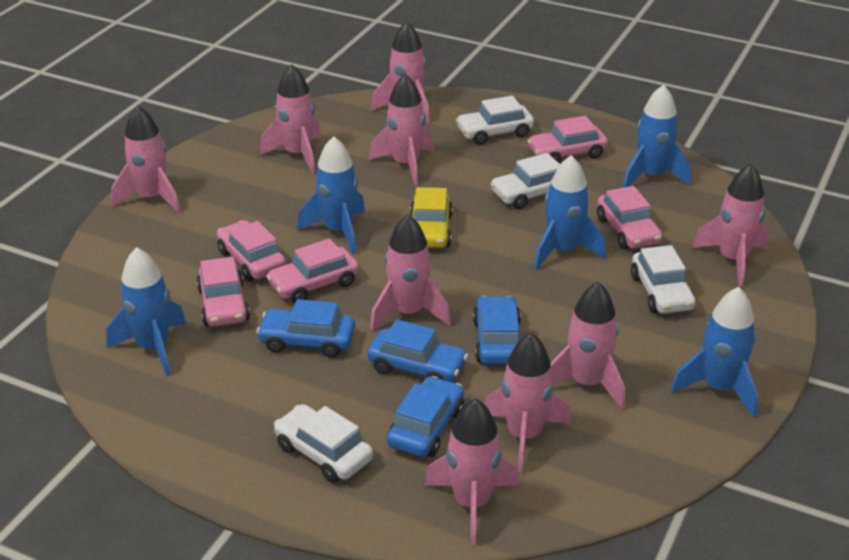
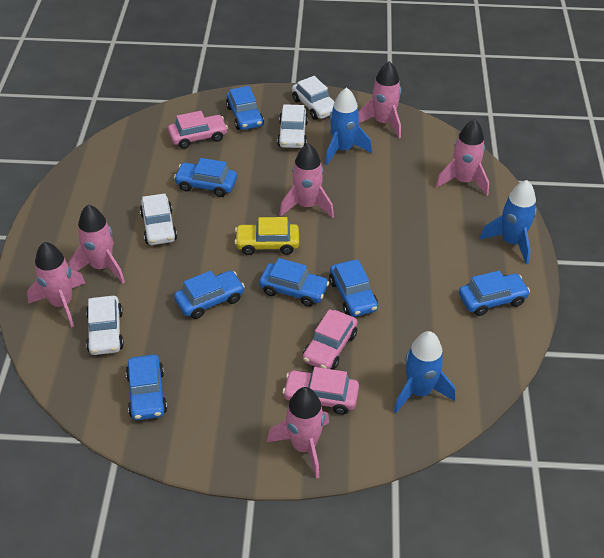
blue car: [256,299,355,358] [367,319,468,382] [387,376,464,457] [473,296,521,364] = 4 -> [126,355,167,420] [174,158,237,197] [174,271,245,319] [226,86,264,130] [259,258,329,307] [329,259,378,317] [459,271,530,316] = 7
blue rocket: [106,247,186,376] [297,136,365,254] [534,155,606,270] [623,84,691,188] [671,287,758,418] = 5 -> [325,87,372,165] [394,331,456,413] [480,180,537,264] = 3
pink car: [196,257,250,327] [217,220,287,281] [266,238,359,303] [527,116,608,163] [597,186,663,249] = 5 -> [168,111,228,149] [283,367,359,415] [303,309,358,370] = 3
pink rocket: [111,105,180,213] [260,64,321,173] [369,74,434,185] [370,214,451,331] [371,21,430,124] [425,399,519,546] [484,333,571,473] [551,282,625,410] [692,164,769,286] = 9 -> [27,242,85,328] [69,205,125,283] [267,387,329,479] [279,143,334,218] [358,61,401,139] [436,119,489,196] = 6

